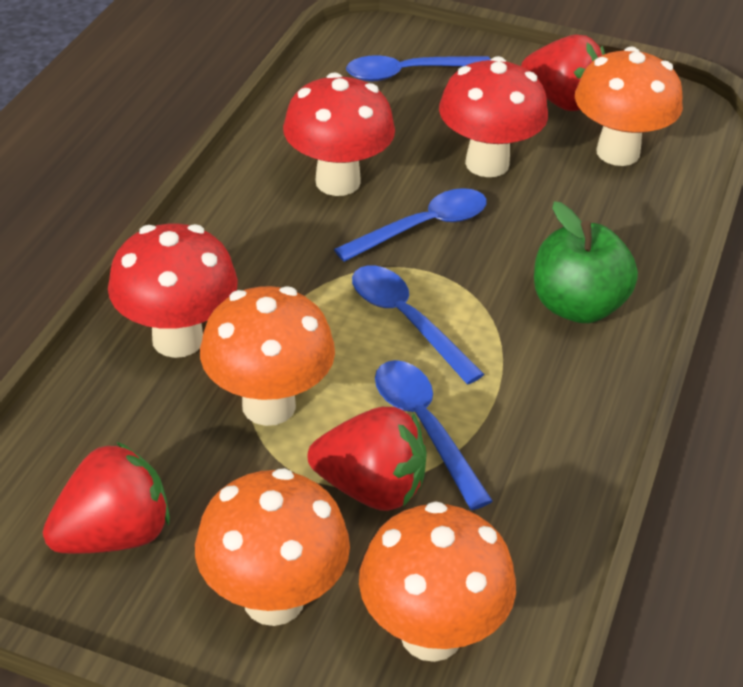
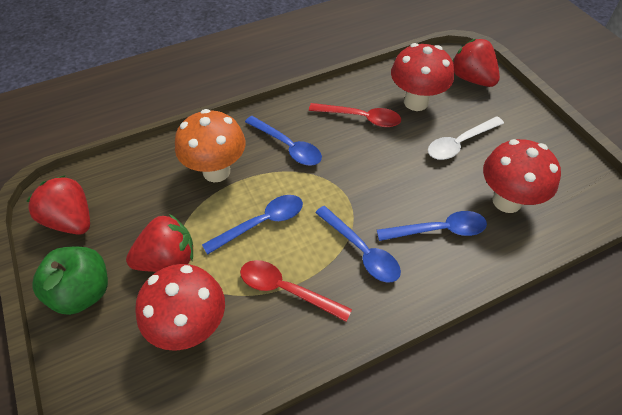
orange mushroom: [195,468,350,626] [200,286,335,426] [359,501,516,662] [575,47,683,166] = 4 -> [175,109,246,182] = 1
red spoon: none = 0 -> [240,260,352,322] [309,103,401,127] = 2
white spoon: none = 0 -> [428,116,504,160] = 1

